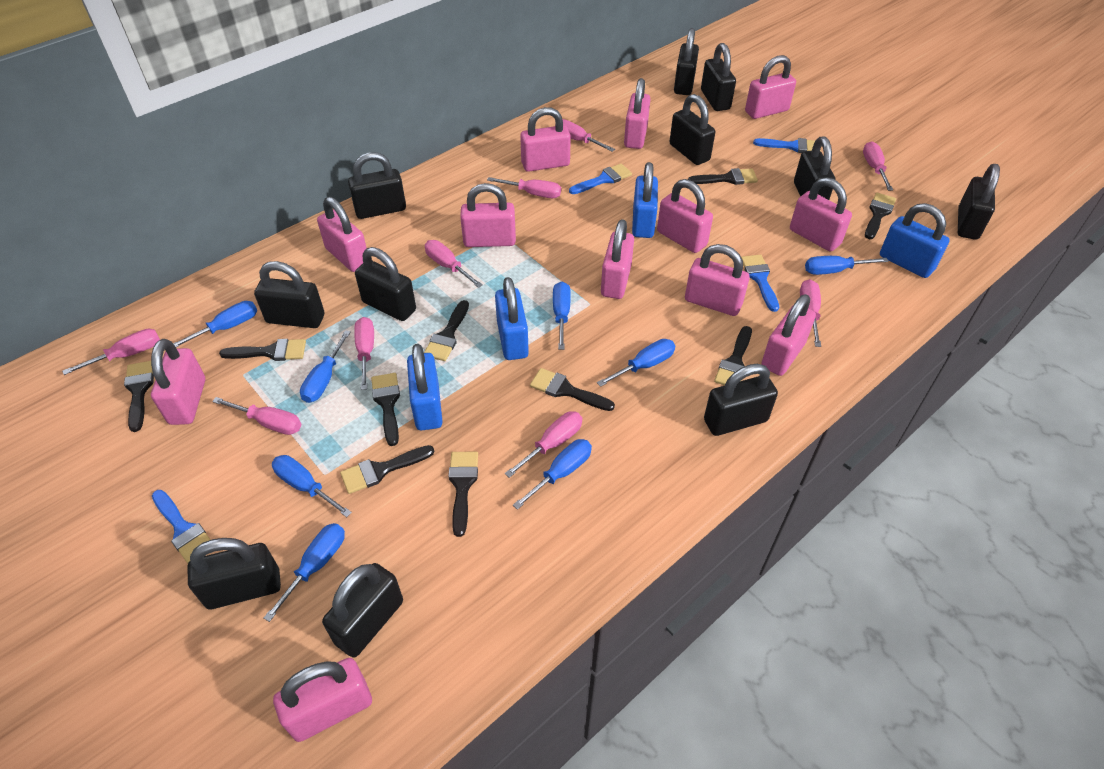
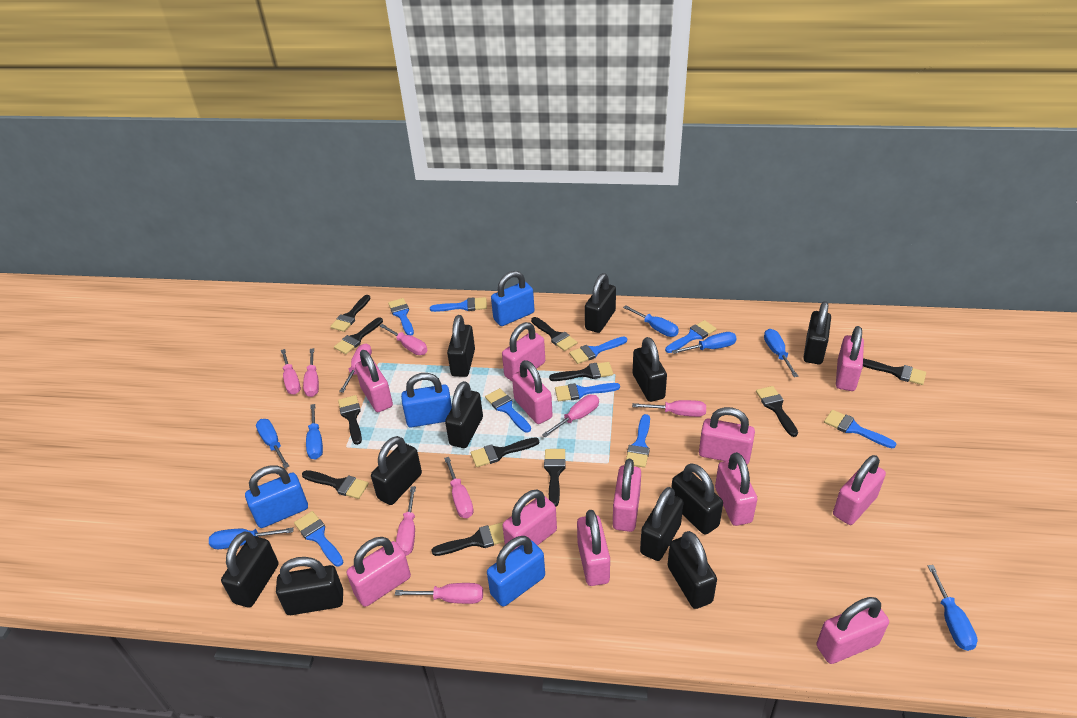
black brush: [124,361,154,432] [219,339,306,361] [340,445,434,494] [371,373,400,446] [424,300,469,361] [448,452,478,537] [530,368,615,411] [688,168,758,185] [714,326,752,385] [865,193,896,239] = 10 -> [302,470,369,499] [330,295,370,332] [334,317,383,354] [338,395,362,445] [432,522,504,556] [471,437,539,467] [531,317,577,351] [544,449,566,507] [549,362,613,381] [756,386,798,437] [863,359,926,385] = 11
blue brush: [152,490,211,563] [569,164,632,194] [741,254,779,312] [753,138,821,153] = 4 -> [294,511,343,567] [388,298,414,335] [430,297,487,312] [485,388,531,433] [555,383,620,401] [569,336,627,364] [625,414,650,468] [665,320,717,353] [824,410,896,448] = 9
blue screwdriver: [173,301,257,347] [264,523,345,622] [272,455,352,517] [300,330,351,403] [513,439,592,510] [553,282,571,350] [597,339,675,387] [805,256,888,275] = 8 -> [209,528,294,549] [256,419,289,468] [306,404,323,459] [623,305,679,337] [672,332,737,354] [764,329,798,377] [928,565,978,651] = 7

